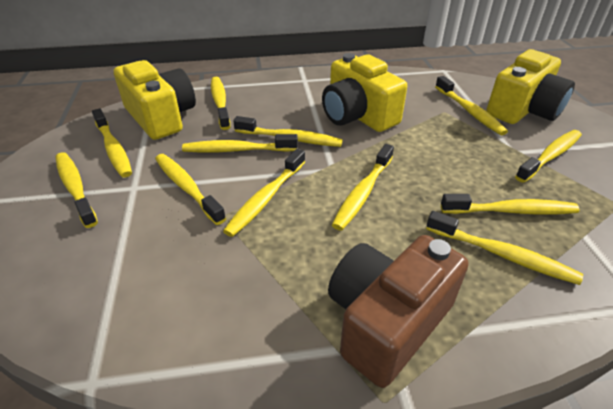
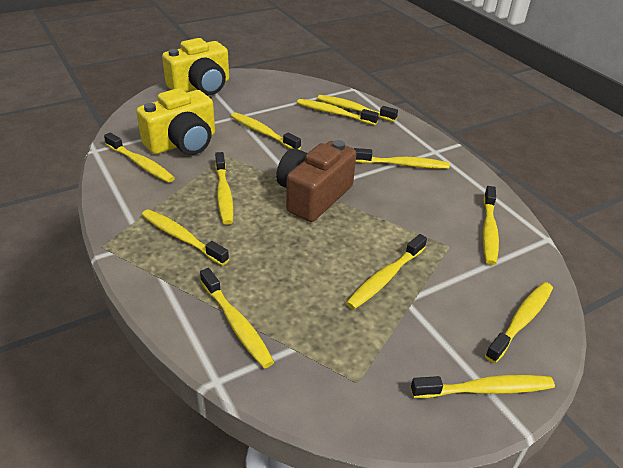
yellow camera: [114,60,196,140] [322,53,407,132] [486,49,575,124] = 3 -> [136,88,215,155] [162,38,229,95] = 2

